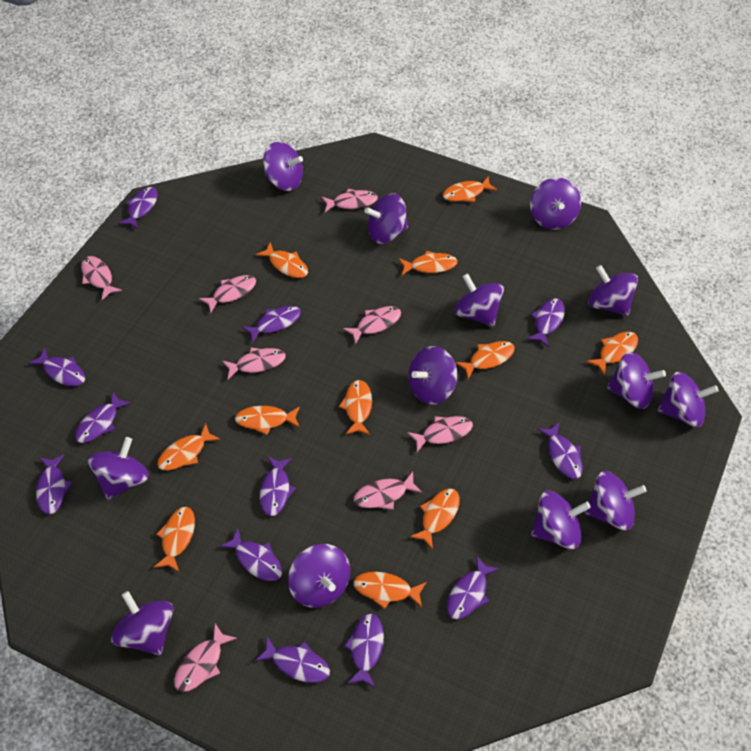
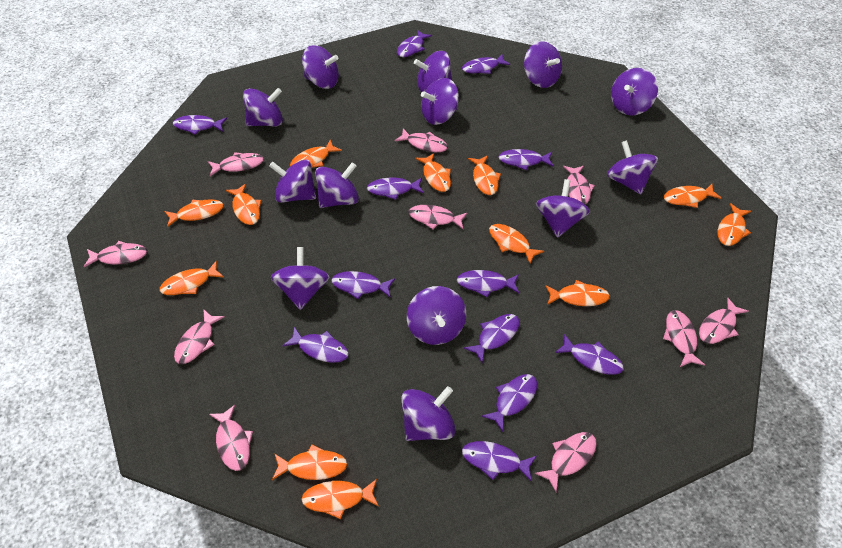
orange fish: [154,507,195,572] [157,424,221,470] [235,406,300,435] [256,242,308,278] [339,380,372,435] [353,572,426,609] [399,251,458,275] [410,489,460,549] [442,176,497,202] [455,341,515,379] [586,332,638,376] = 11 -> [160,261,224,295] [164,199,224,227] [226,184,262,225] [272,445,347,480] [290,140,342,167] [301,479,379,519] [415,153,451,192] [468,155,501,195] [489,224,544,264] [545,280,610,306] [664,184,722,208] [717,203,752,246] = 12
pink fish: [81,256,122,300] [174,623,237,692] [199,275,256,312] [222,347,286,379] [322,189,378,212] [343,306,401,344] [354,472,422,510] [408,416,473,452] = 8 -> [84,241,147,267] [174,309,225,364] [208,152,264,176] [209,405,253,471] [395,128,448,152] [409,205,467,229] [535,432,597,492] [563,166,595,205] [663,310,705,367] [699,297,749,344] = 10

